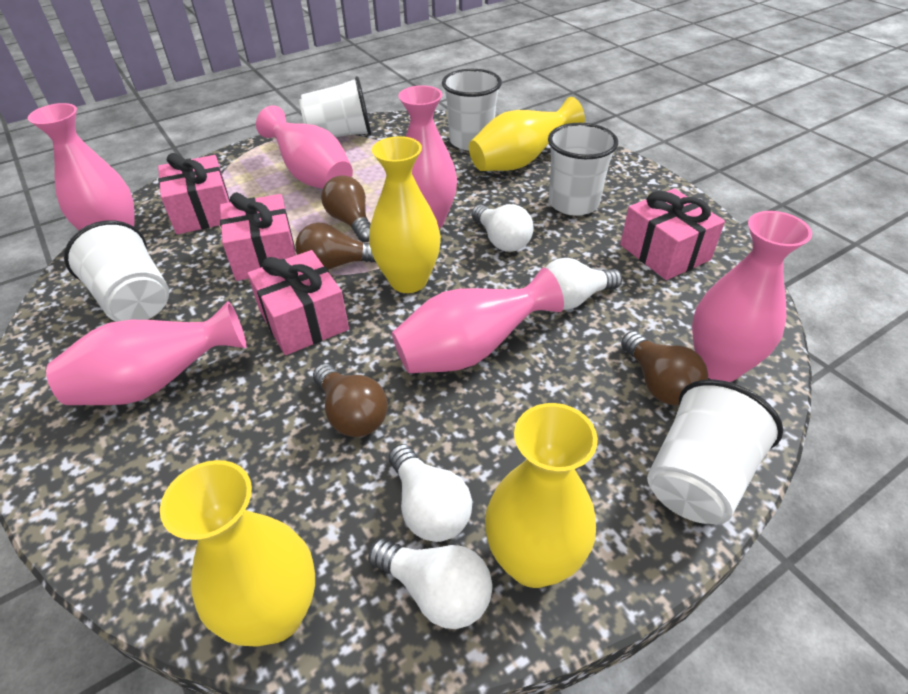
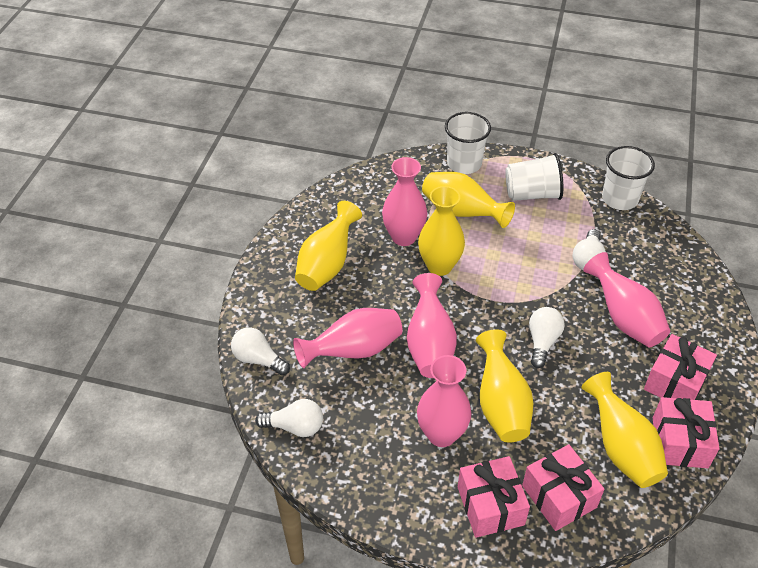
brown light bulb: [295,222,376,270] [313,364,388,437] [321,175,370,242] [621,331,708,405] = 4 -> none = 0
pink vase: [28,103,135,230] [46,301,246,405] [256,105,353,189] [392,268,564,373] [398,85,457,229] [692,211,812,382] = 6 -> [293,308,402,368] [382,157,427,246] [407,273,457,378] [417,355,471,447] [583,252,670,347] = 5
white cup: [64,220,169,322] [299,76,372,137] [442,69,502,150] [548,123,618,216] [647,379,783,524] = 5 -> [445,112,491,174] [505,153,563,201] [602,146,655,210] = 3
yellow vase: [160,460,315,647] [369,136,441,293] [469,97,585,171] [485,403,598,588] = 4 -> [295,201,362,291] [418,186,465,276] [422,172,515,228] [476,329,533,443] [581,372,668,488] = 5

